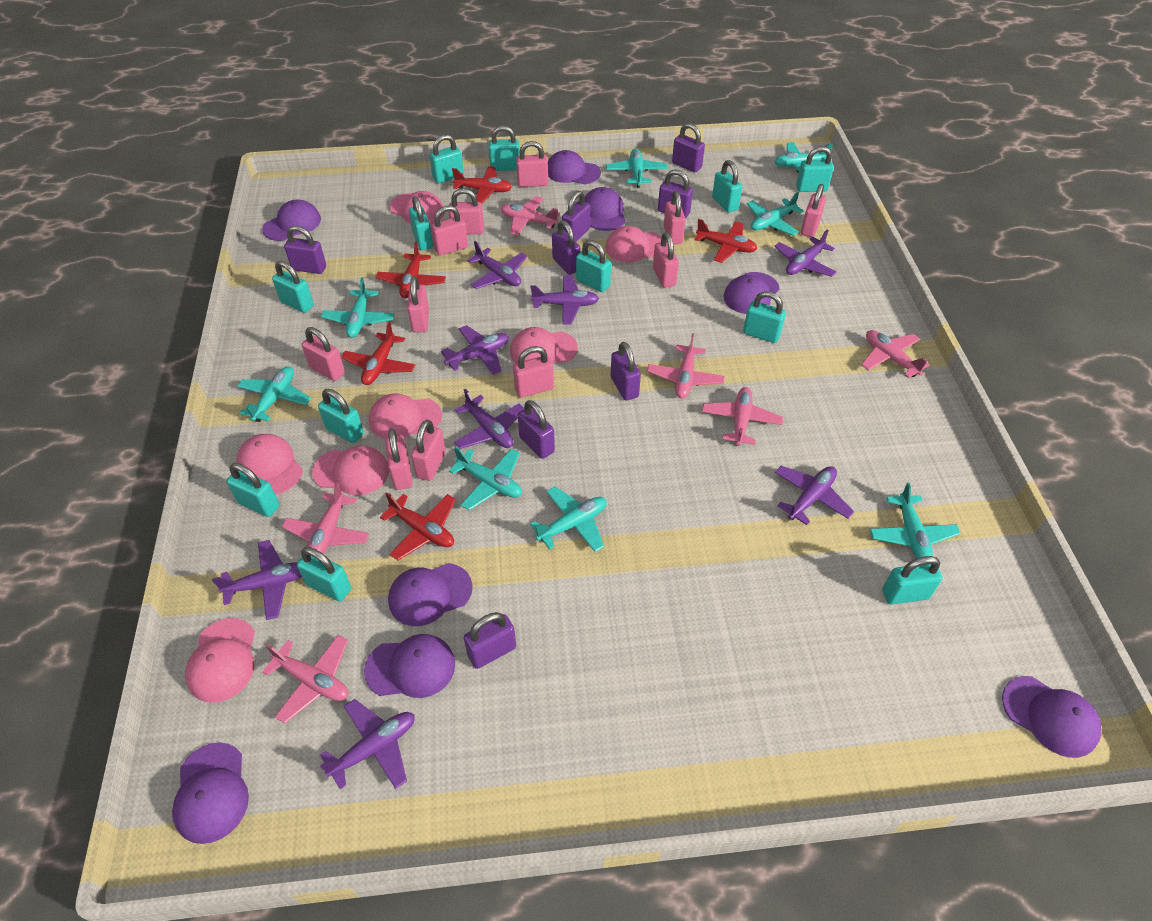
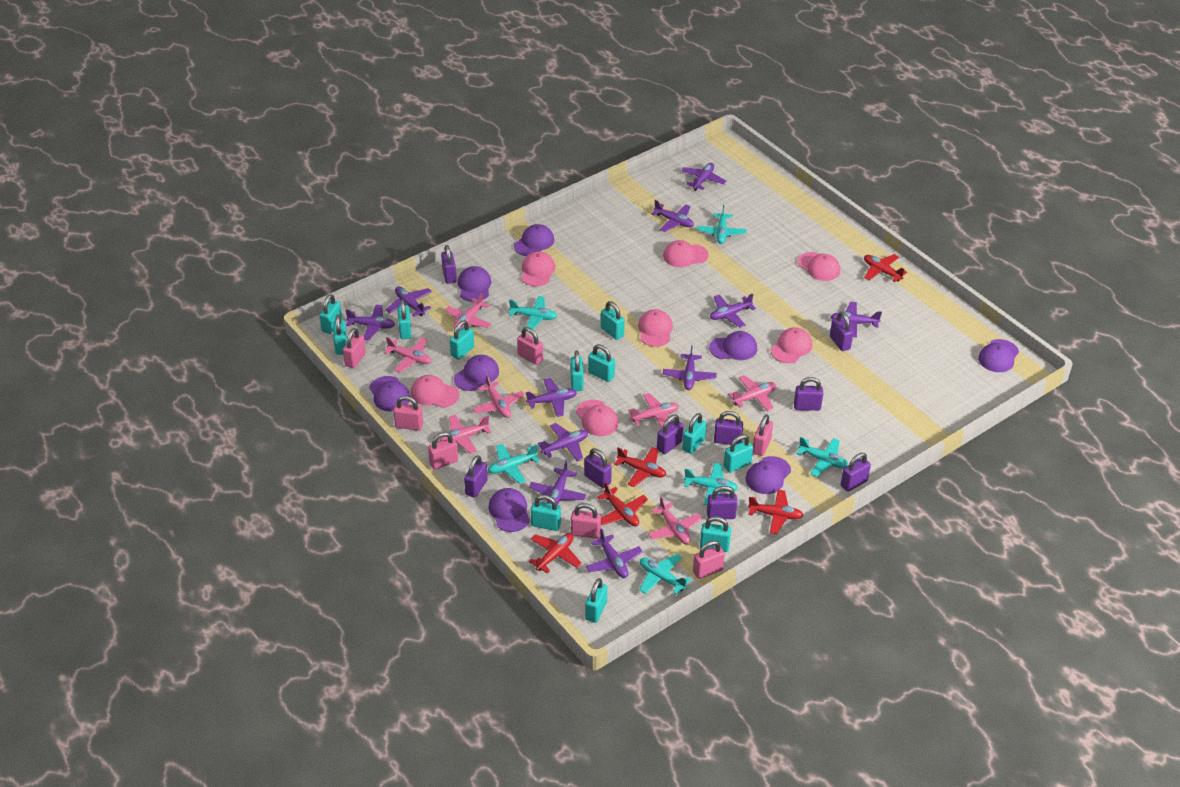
pink padlock: [302,327,345,381] [385,428,413,490] [407,276,429,333] [411,420,446,481] [431,205,468,256] [449,188,484,234] [513,346,554,398] [516,141,548,187] [653,232,679,288] [664,191,686,245] [801,184,826,237] = 11 -> [343,328,366,368] [393,396,423,431] [428,432,458,470] [517,327,543,365] [571,503,601,539] [693,540,725,579] [753,414,773,456] = 7
pink plane: [262,635,348,723] [282,482,369,554] [501,196,560,236] [647,333,725,398] [702,387,783,446] [861,330,930,378] = 6 -> [384,337,431,373] [440,415,491,454] [445,292,491,330] [472,375,525,418] [628,393,679,428] [648,497,702,544] [729,375,776,412] = 7
purple padlock: [284,226,326,274] [463,612,516,669] [518,400,555,459] [552,220,580,275] [562,191,590,241] [611,342,641,401] [658,169,693,219] [672,123,705,172] = 8 -> [441,245,457,284] [464,455,488,498] [584,448,612,488] [657,414,684,454] [707,486,738,519] [714,411,743,445] [794,377,823,411] [830,311,853,351] [841,453,871,492] = 9
purple plane: [212,540,302,620] [320,699,415,789] [441,325,509,375] [454,389,524,449] [467,241,527,289] [530,276,599,324] [774,229,836,277] [775,466,854,525] = 8 -> [345,305,395,341] [386,286,432,317] [526,378,577,417] [529,461,586,505] [538,423,588,461] [586,528,643,578] [651,200,694,232] [663,345,717,390] [681,163,726,191] [710,294,756,328] [831,302,882,337] = 11
turquoise plane: [237,366,311,422] [321,277,395,338] [449,447,522,510] [530,486,607,552] [606,149,668,188] [747,192,804,236] [774,142,833,173] [870,483,961,558] = 8 -> [488,443,540,484] [509,296,557,329] [640,553,691,595] [684,463,738,505] [697,205,747,244] [796,437,848,477] = 6

